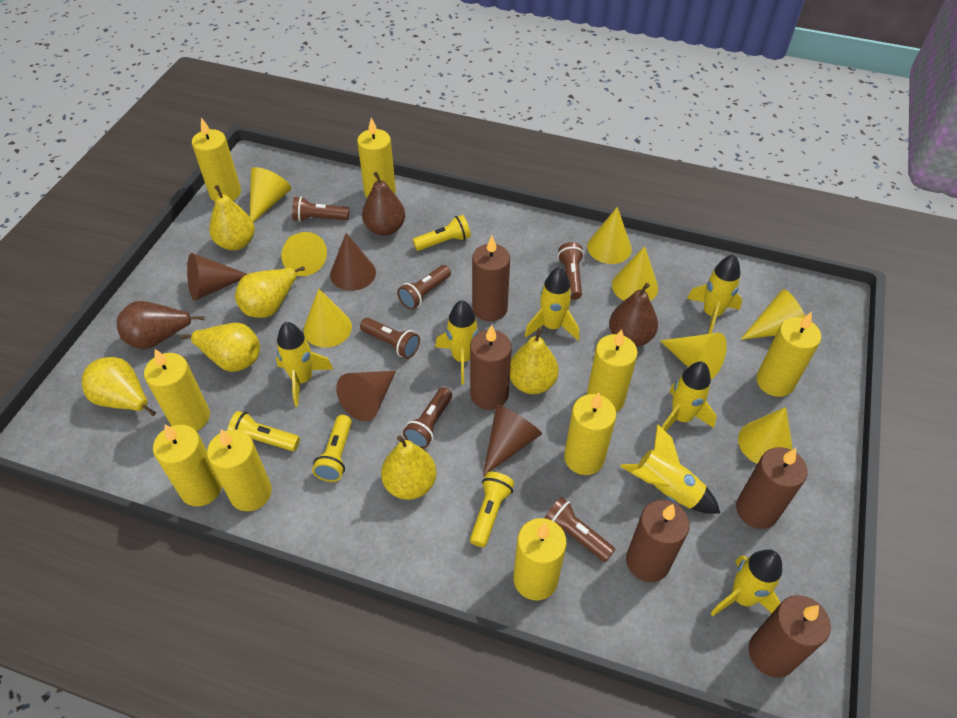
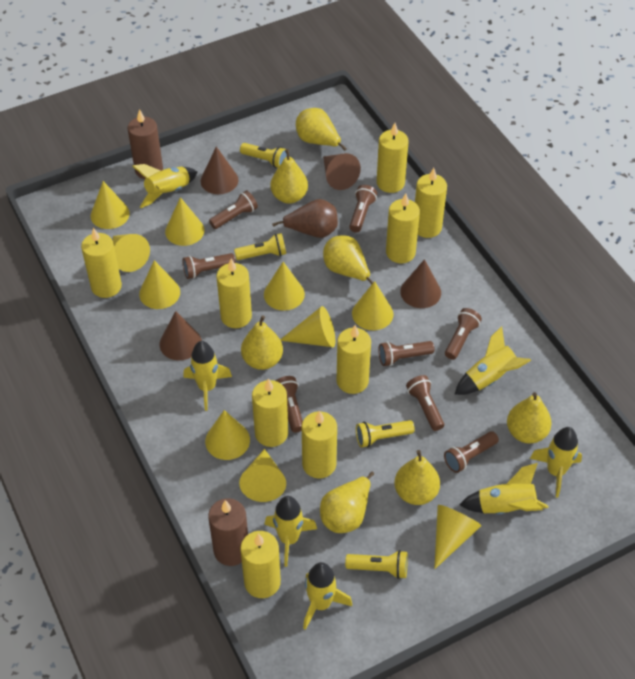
brown candle: [470,325,512,410] [472,236,510,322] [626,500,690,582] [736,447,808,529] [748,595,831,678] = 5 -> [128,109,163,179] [208,498,248,566] = 2
brown flashlight: [292,197,349,222] [360,317,420,359] [397,265,451,310] [403,387,452,448] [544,497,615,562] [558,242,584,300] = 6 -> [182,253,236,279] [209,190,258,229] [276,376,303,433] [349,185,377,232] [378,341,435,366] [406,375,444,431] [444,431,499,473] [445,308,482,360] = 8
brown pear: [117,301,205,349] [362,172,405,236] [609,283,658,347] = 3 -> [272,199,338,238] = 1
yellow cone: [250,167,291,222] [281,232,327,276] [303,288,352,347] [587,207,632,264] [612,246,658,301] [660,333,727,380] [738,407,793,464] [740,289,805,340] = 8 -> [91,181,130,229] [113,234,150,272] [139,260,180,309] [165,197,205,246] [205,410,250,460] [239,449,286,502] [264,262,305,311] [280,306,335,347] [352,281,393,330] [434,505,481,569] = 10
yellow pear: [82,357,156,416] [182,323,260,372] [209,185,255,250] [235,266,305,318] [381,436,436,500] [510,328,559,394] = 6 -> [241,315,283,370] [270,149,308,204] [296,108,347,151] [320,472,374,533] [323,235,373,285] [394,450,440,505] [507,392,552,444] = 7

